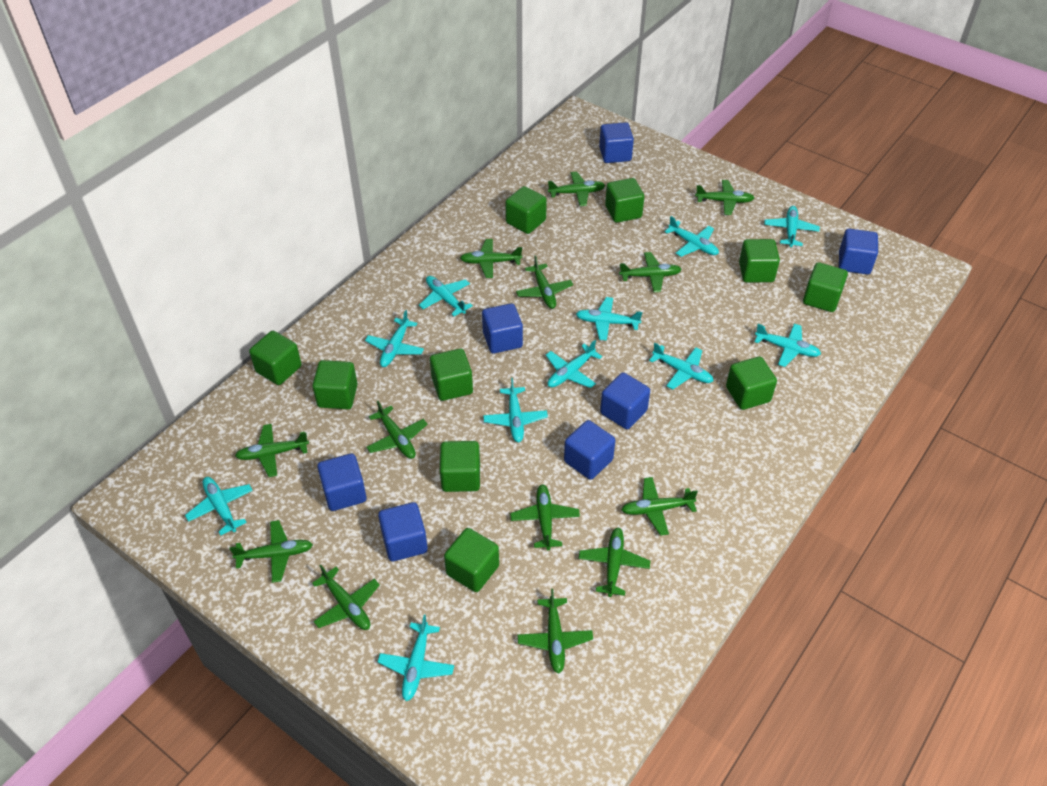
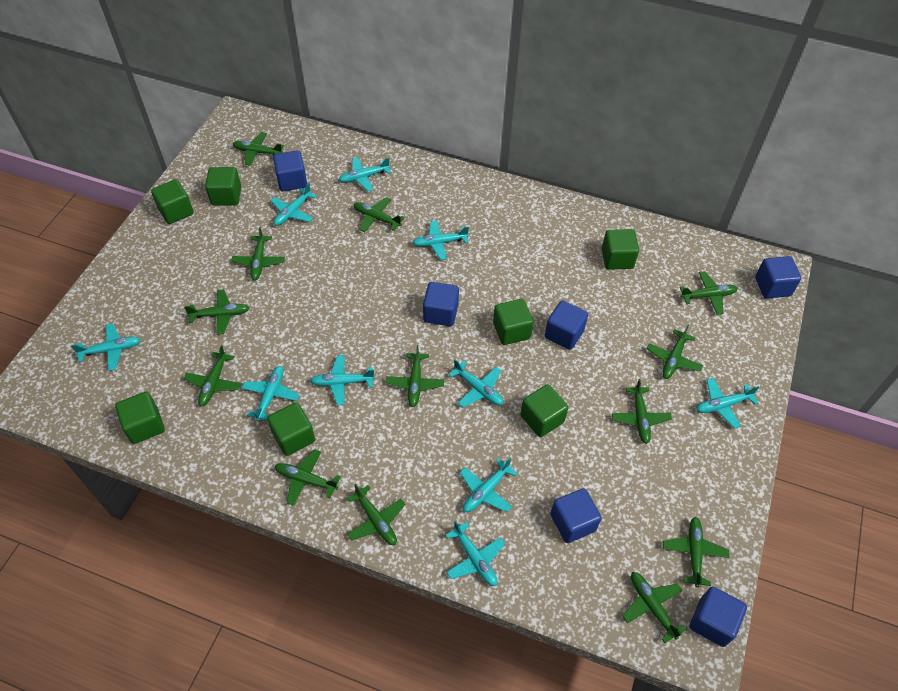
blue cube: [317,453,367,511] [378,502,428,561] [482,303,523,353] [564,420,615,480] [599,122,634,163] [600,372,650,429] [839,229,878,274] = 7 -> [273,150,307,191] [423,282,459,326] [545,300,588,350] [550,488,602,543] [690,586,747,647] [755,256,801,298] = 6
green cube: [249,331,302,385] [312,360,358,409] [430,349,473,401] [440,441,480,492] [444,528,499,592] [506,186,547,234] [605,178,644,223] [726,357,777,410] [739,239,780,282] [803,262,848,312] = 10 -> [115,392,165,444] [151,179,194,224] [205,167,241,206] [267,402,315,456] [493,299,534,345] [520,384,568,437] [602,229,639,270] = 7
turquoise plane: [185,477,253,536] [365,310,424,367] [378,615,454,701] [419,276,473,316] [483,378,548,442] [546,340,602,388] [576,297,642,341] [649,343,714,389] [664,216,719,257] [755,324,821,367] [764,206,820,247] = 11 -> [71,323,141,371] [242,366,299,421] [271,183,317,226] [310,355,375,405] [339,157,391,191] [412,220,469,260] [446,520,505,586] [449,359,503,408] [460,458,518,512] [696,378,759,429] = 10

